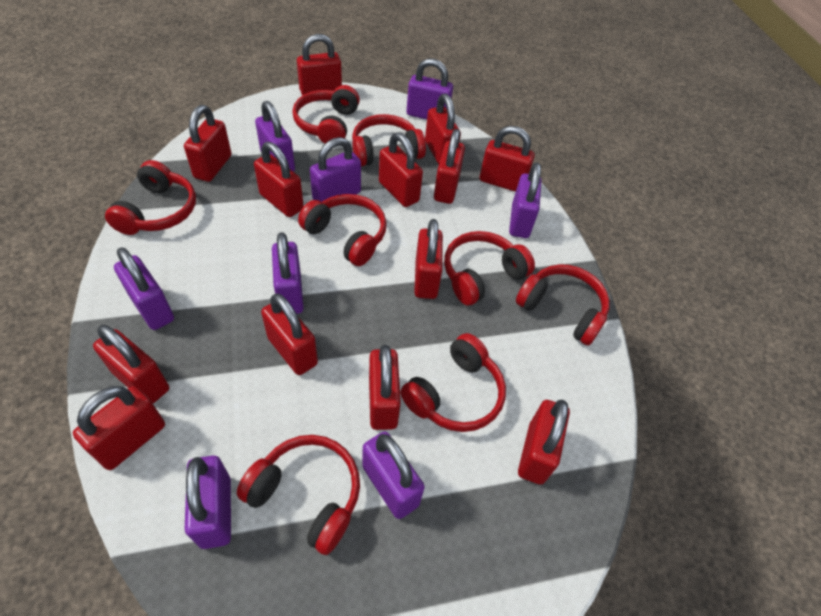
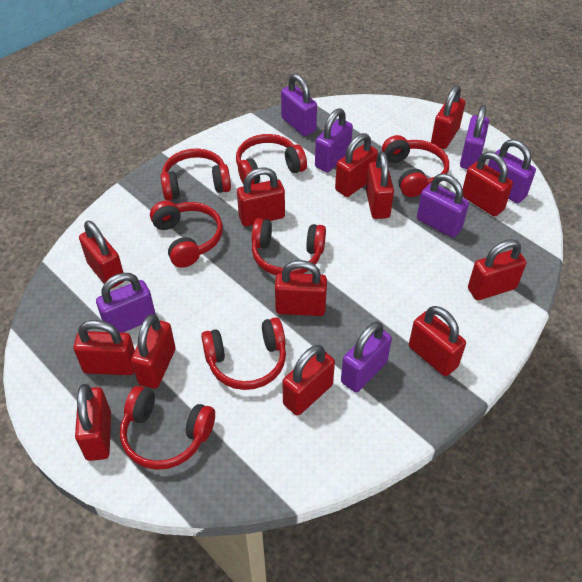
purple padlock: [114,247,174,330] [185,456,231,549] [255,101,295,172] [272,232,304,314] [310,137,361,202] [362,432,425,519] [407,59,453,120] [509,163,541,238] = 8 -> [96,273,156,333] [281,74,317,136] [315,108,353,173] [341,322,392,392] [417,174,469,238] [460,105,489,169] [488,139,536,203] = 7
red headphones: [105,160,196,235] [237,435,360,555] [293,85,360,144] [298,194,386,266] [352,114,426,166] [400,333,506,432] [444,231,535,305] [516,265,610,346] = 8 -> [120,386,215,470] [150,201,223,268] [160,148,231,200] [201,317,286,390] [236,134,307,185] [252,218,326,275] [382,135,449,197] = 7

